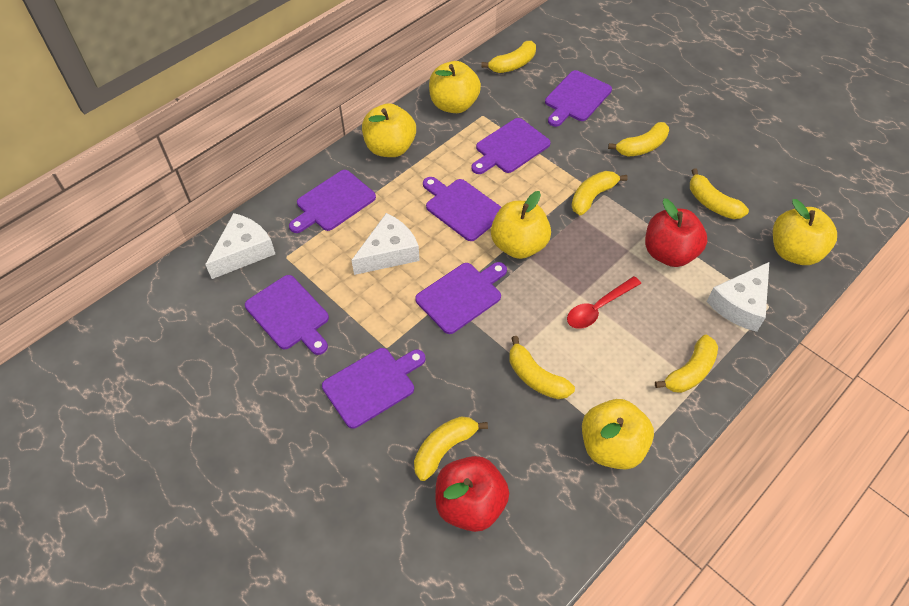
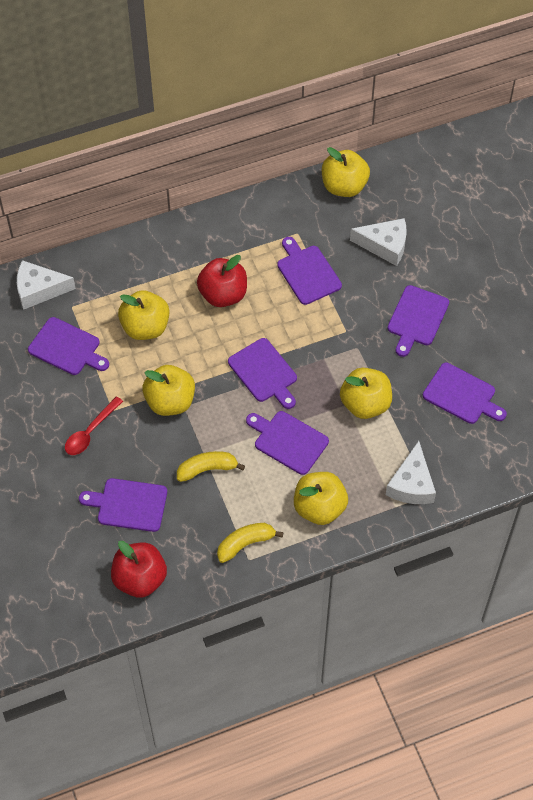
yellow banana: [414,416,488,481] [481,41,536,73] [509,336,575,399] [571,171,628,215] [608,122,669,157] [655,335,718,393] [690,168,749,219] = 7 -> [177,451,245,482] [217,523,284,563] = 2

